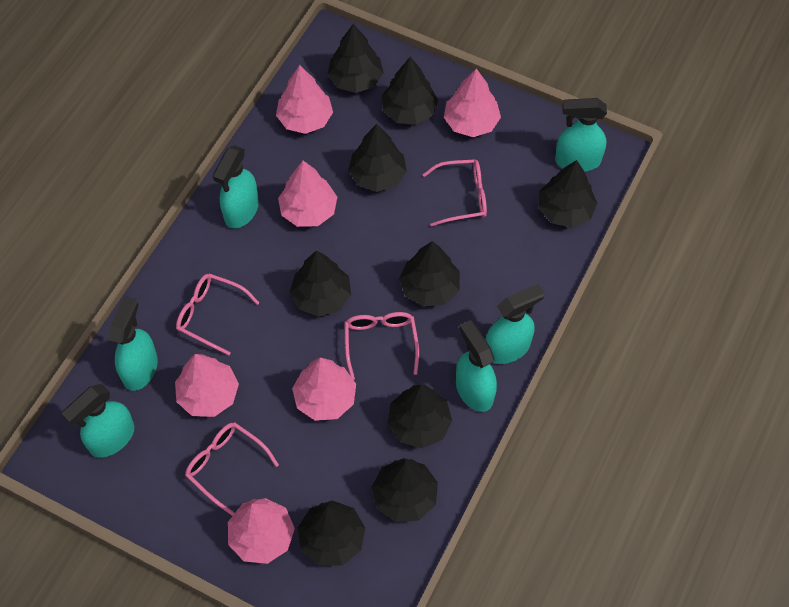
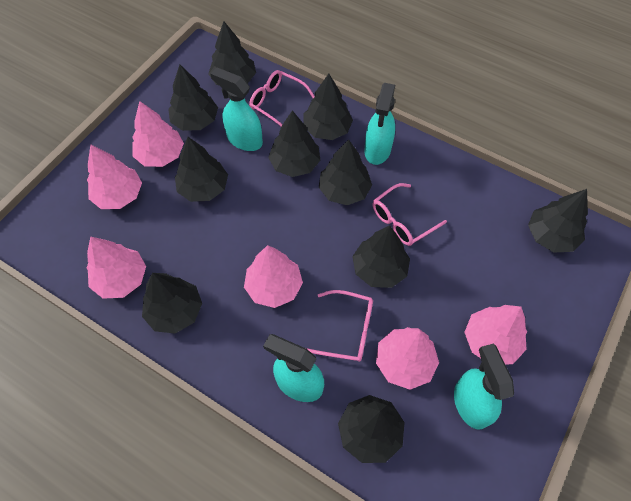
black tree: [290,250,351,317] [298,501,365,566] [327,24,384,93] [348,124,407,192] [371,458,438,522] [382,57,438,125] [387,385,452,448] [399,241,460,307] [539,160,597,228] = 9 -> [142,273,202,334] [168,64,218,131] [175,137,228,202] [208,22,256,85] [268,110,321,177] [303,74,353,140] [319,139,372,205] [338,395,405,463] [352,225,410,288] [528,189,588,253] = 10
pink glasses: [176,273,259,355] [185,422,279,516] [345,312,419,380] [422,159,487,227] = 4 -> [249,70,315,126] [306,290,373,362] [373,183,447,246] = 3
turquoise spray bottle: [61,384,134,458] [108,296,158,391] [213,145,259,229] [456,320,497,412] [485,284,545,364] [555,98,607,172] = 6 -> [211,67,263,151] [263,334,324,402] [365,83,395,165] [454,343,514,430] = 4

